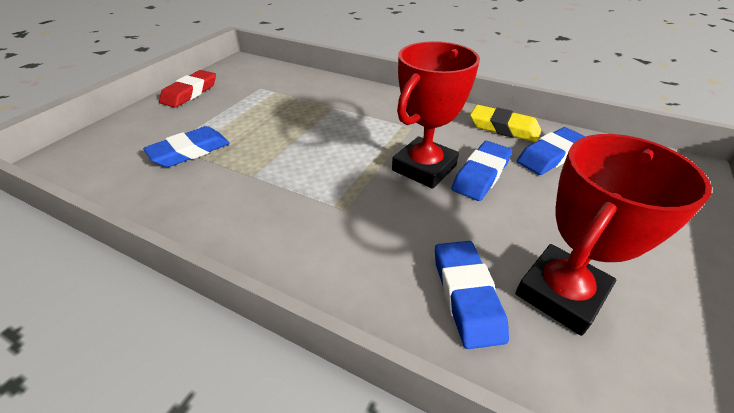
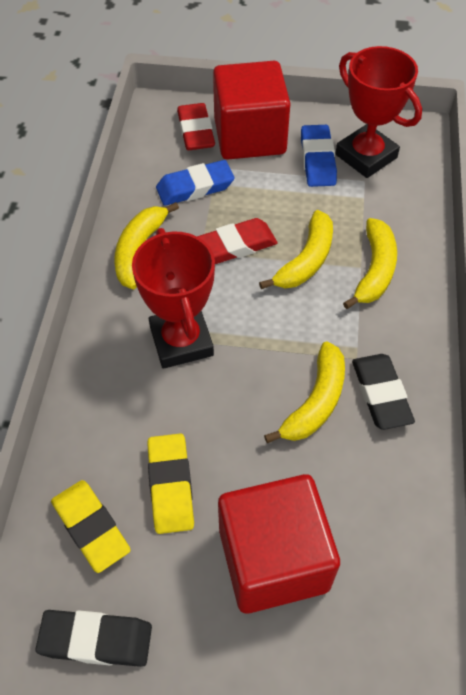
black eraser: none = 0 -> [36,610,152,667] [352,354,415,430] = 2
blue eraser: [143,126,230,167] [435,241,509,349] [451,141,512,201] [517,127,586,175] = 4 -> [156,160,235,206] [301,125,337,187] = 2
red cube: none = 0 -> [213,61,290,160] [218,474,340,614] = 2
red eraser: [159,70,216,108] = 1 -> [177,103,215,150] [197,218,277,264] = 2
yellow banana: none = 0 -> [114,202,179,289] [259,210,333,289] [264,341,345,443] [343,218,397,309] = 4
yellow eraser: [470,105,541,142] = 1 -> [51,480,131,573] [147,433,194,534] = 2

